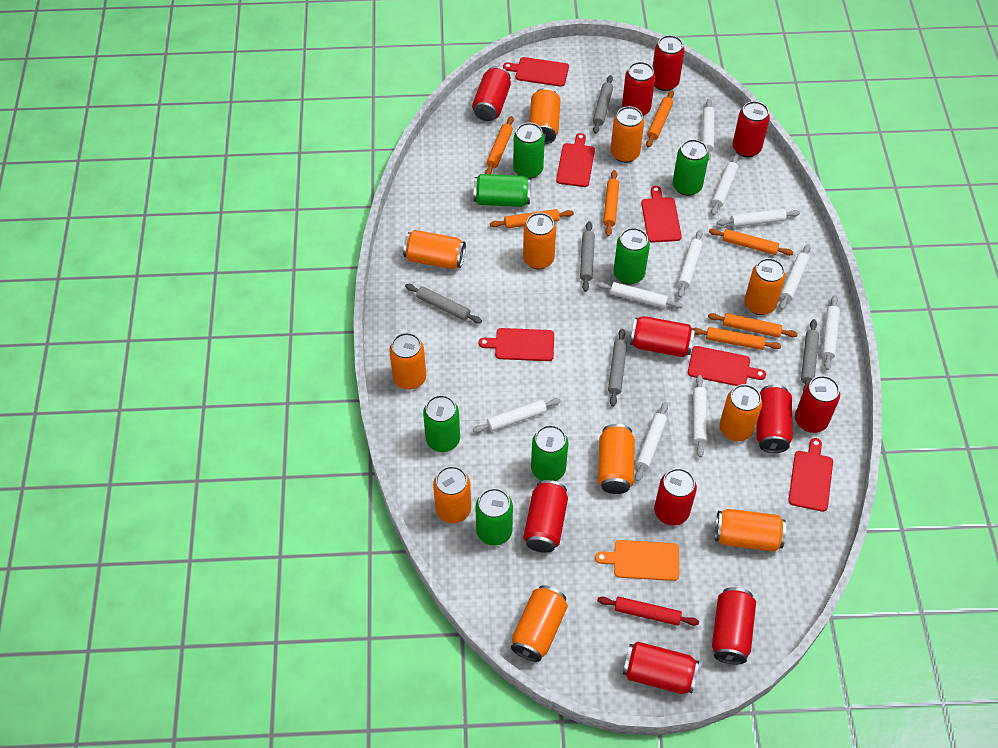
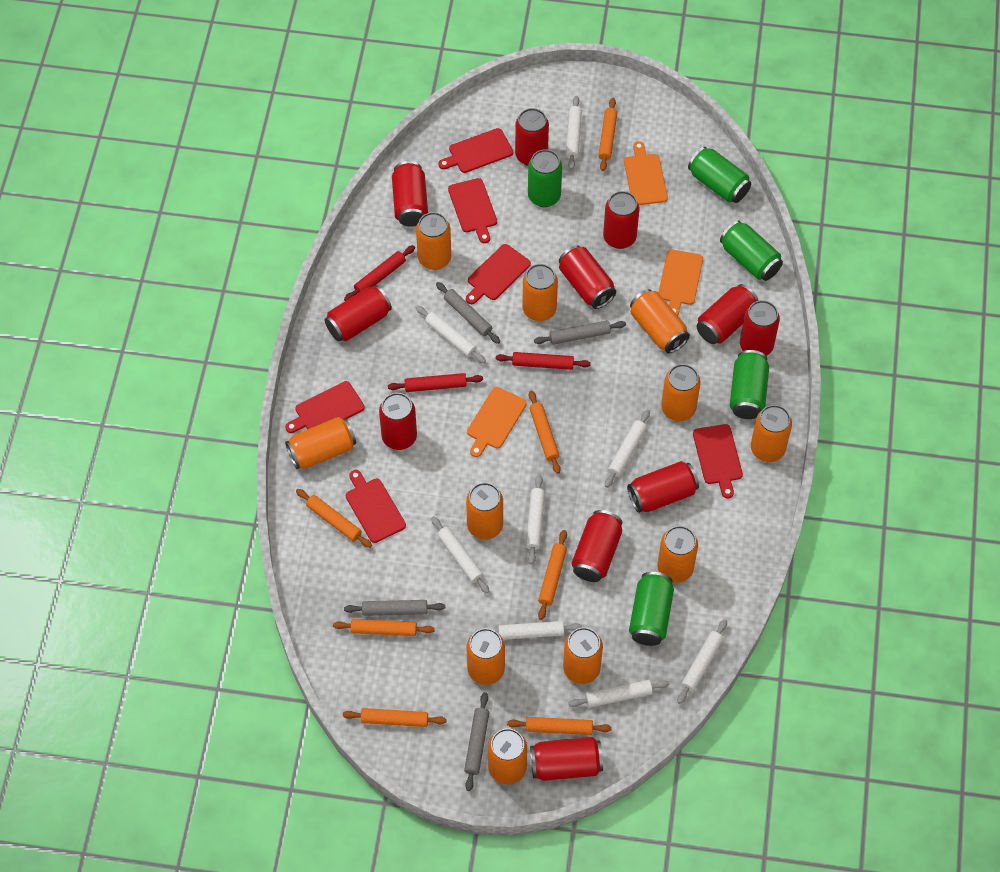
green can: [423,395,460,452] [474,174,531,207] [475,488,513,546] [513,122,545,179] [531,425,568,481] [613,228,650,285] [673,139,709,196] = 7 -> [528,149,562,207] [629,572,674,646] [688,146,751,203] [720,221,783,281] [730,350,769,419] = 5
grey rolling pin: [405,284,482,324] [580,221,595,292] [593,75,613,134] [608,329,627,407] [801,319,819,391] = 5 -> [344,600,445,616] [436,282,500,344] [464,692,489,791] [534,320,626,345] = 4
orange cutting board: [595,540,679,581] = 1 -> [467,387,527,457] [624,141,668,205] [658,249,703,316] = 3
red rolling pin: [597,596,699,626] = 1 -> [344,245,415,301] [388,373,483,392] [496,352,591,370] = 3
white rolling pin: [473,398,561,433] [596,282,682,309] [635,402,668,481] [678,230,703,298] [693,375,707,457] [702,99,715,160] [711,154,739,216] [717,209,800,227] [779,244,811,310] [822,296,840,370] = 10 -> [416,306,486,363] [431,516,489,593] [496,621,582,640] [526,474,545,564] [566,96,582,170] [569,680,670,707] [605,410,650,488] [677,619,727,704] = 8

